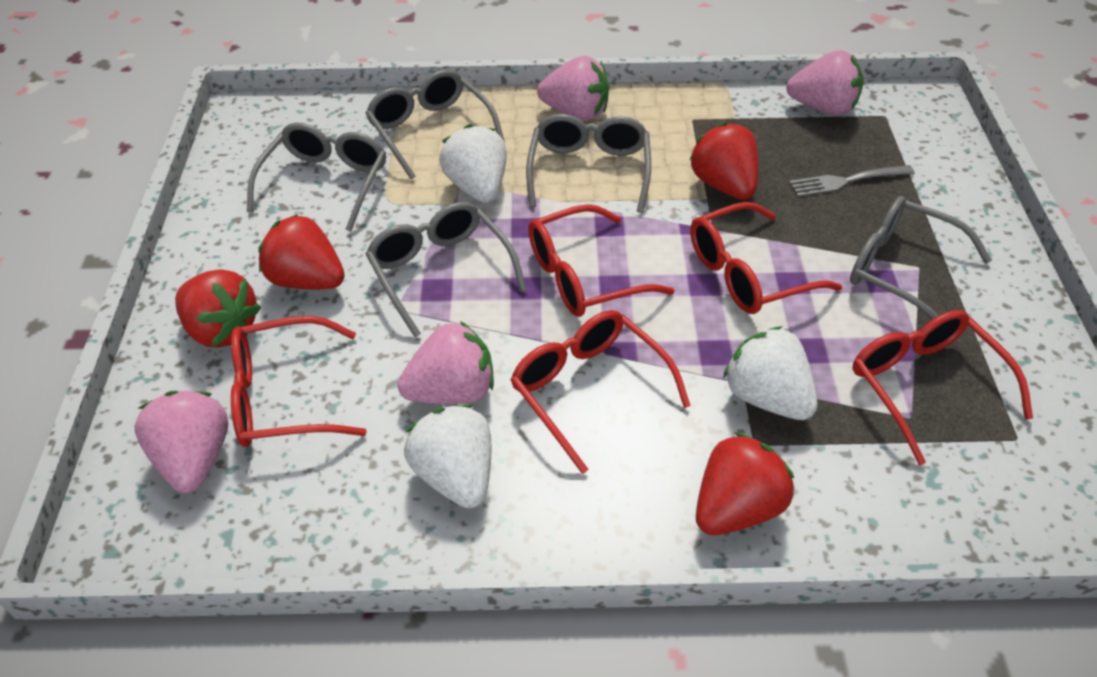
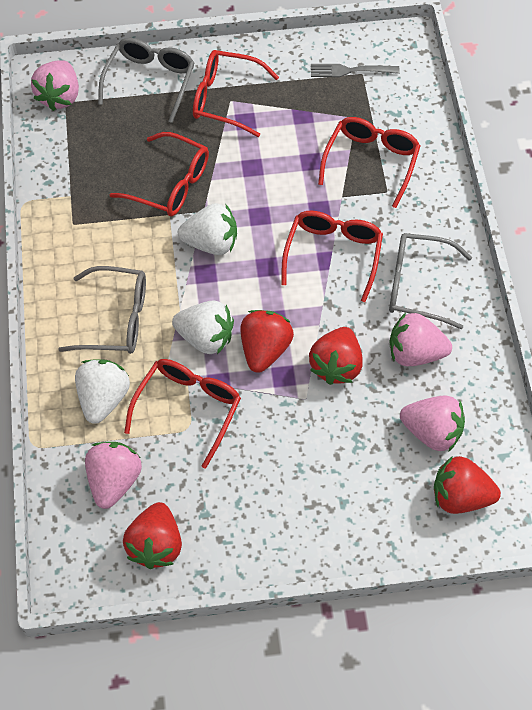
grey glasses: [247,122,386,232] [366,69,505,179] [366,202,526,337] [526,114,651,213] [850,196,992,320] = 5 -> [58,266,146,354] [98,38,195,123] [389,233,472,329] = 3

